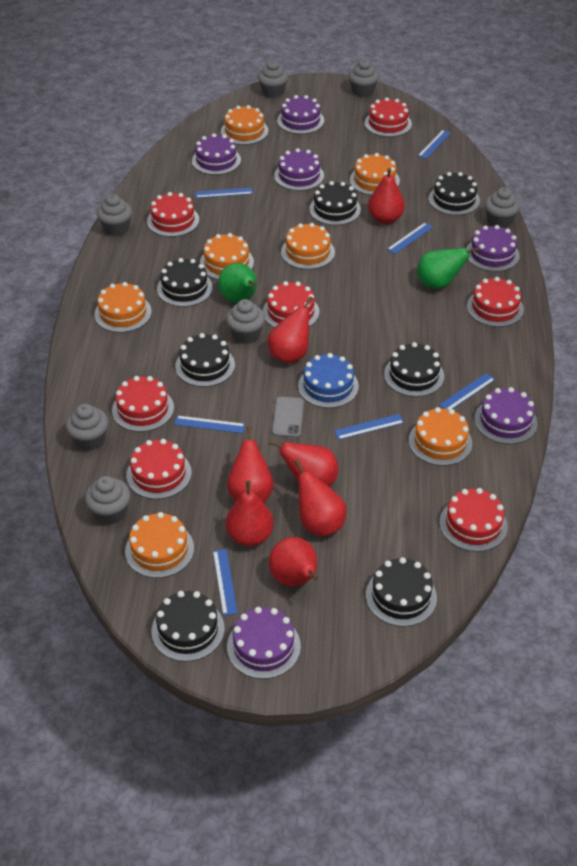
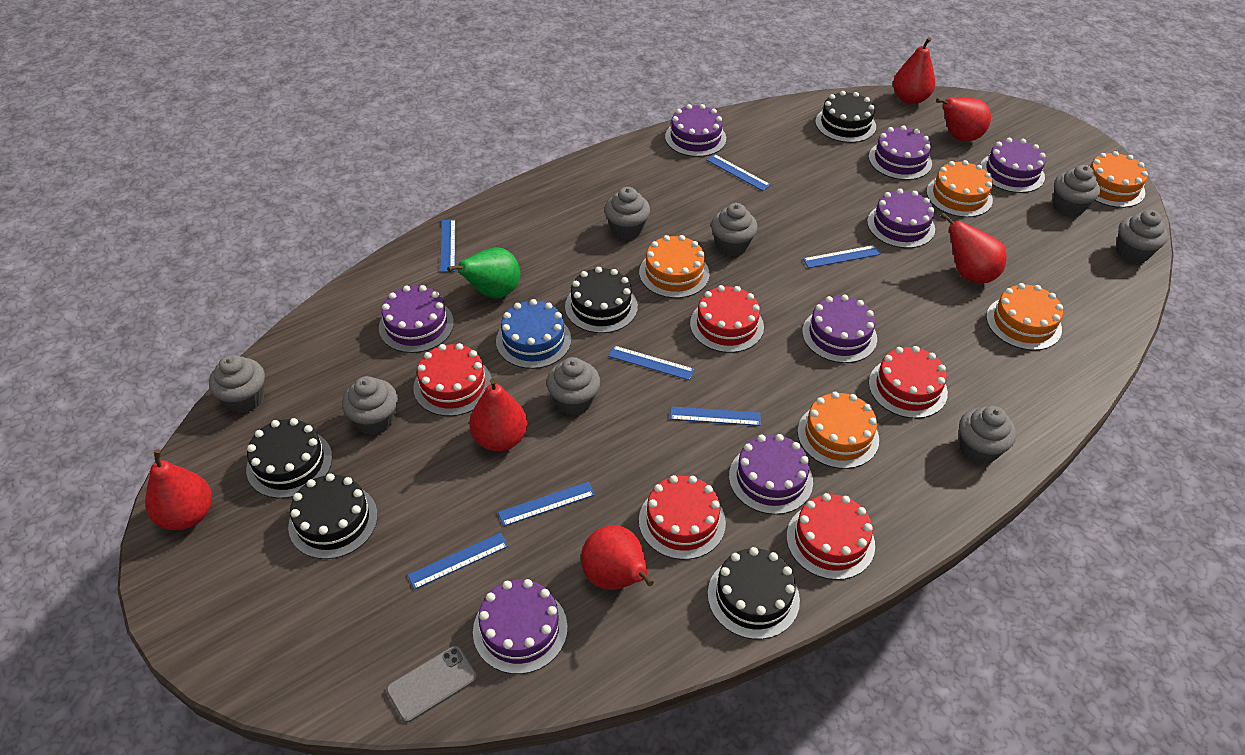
black cake: [152,591,225,662] [157,258,213,307] [175,333,235,387] [309,181,361,225] [366,557,437,627] [384,342,444,397] [429,172,480,215] = 7 -> [246,418,332,498] [288,473,378,559] [565,267,638,333] [708,547,800,639] [815,91,876,143] = 5
green pear: [218,263,257,303] [417,247,479,289] = 2 -> [447,247,520,299] = 1
grey cupcake: [65,404,109,451] [85,476,130,525] [97,194,132,236] [226,299,265,344] [258,60,288,98] [349,59,379,97] [485,187,520,228] = 7 -> [209,355,265,413] [342,376,398,435] [546,357,600,415] [604,187,650,240] [711,203,758,256] [959,406,1016,465] [1053,165,1100,217] [1116,210,1168,263] = 8
orange cake: [94,282,152,332] [125,512,194,578] [200,233,254,280] [221,105,268,145] [281,223,335,269] [350,153,400,195] [409,407,472,466] = 7 -> [639,235,710,298] [797,392,879,469] [926,160,993,217] [986,283,1063,350] [1090,151,1148,208] = 5
purple cake: [192,133,241,175] [227,607,301,679] [274,148,324,191] [277,95,324,134] [466,225,520,272] [474,387,537,444] = 6 -> [379,285,454,353] [473,579,568,674] [665,104,726,157] [729,434,813,515] [802,295,877,363] [867,189,935,248] [869,125,932,180] [980,138,1046,193] = 8
red cake: [112,376,174,432] [126,439,191,499] [147,192,199,237] [263,281,319,328] [365,97,412,137] [440,488,508,552] [467,277,524,327] = 7 -> [413,343,492,416] [639,475,726,560] [690,285,764,353] [787,493,875,580] [869,346,948,419] = 5
red pear: [226,480,274,546] [227,426,274,503] [268,296,313,364] [269,440,338,487] [269,537,318,587] [294,459,346,537] [368,168,405,224] = 7 -> [145,449,212,530] [469,378,528,451] [581,525,654,590] [893,37,936,105] [936,98,991,142] [940,213,1007,283] = 6

